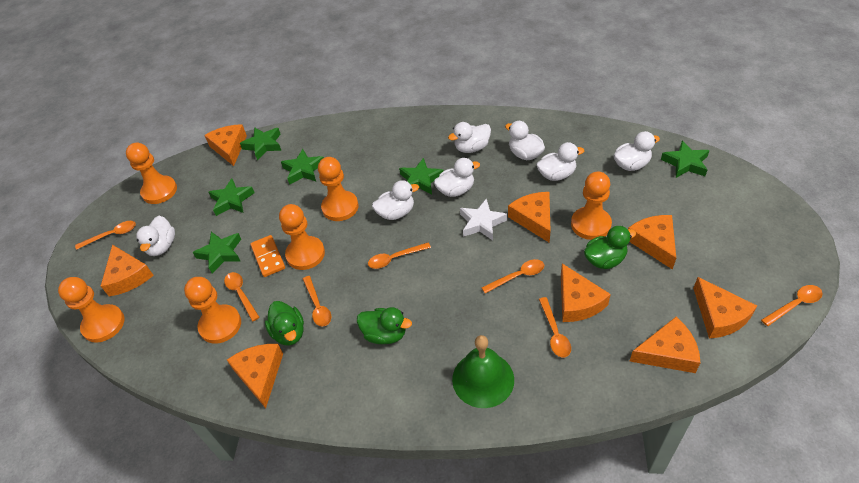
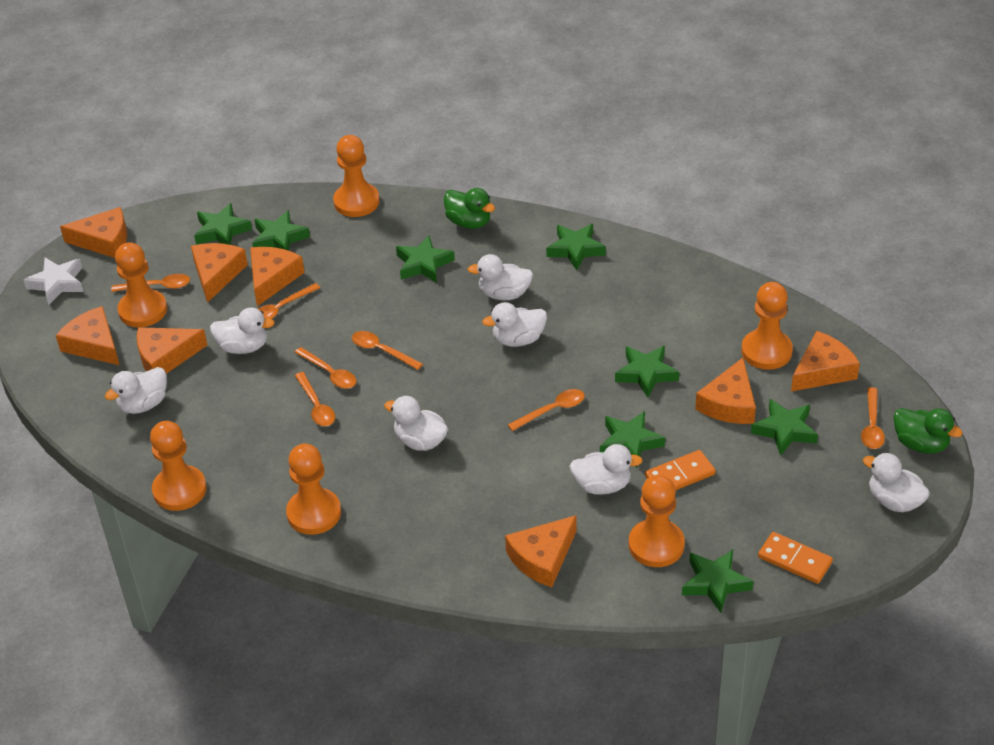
green bell: [452,335,514,408] = 1 -> none = 0
green duck: [265,301,304,346] [357,307,412,344] [584,226,636,269] = 3 -> [444,188,495,229] [893,408,963,454] = 2
green star: [193,232,241,274] [208,178,255,216] [240,127,282,160] [281,149,324,185] [399,158,443,195] [661,141,710,178] = 6 -> [194,203,252,245] [252,210,310,251] [396,235,455,283] [546,224,606,270] [600,411,665,468] [615,346,679,398] [682,550,753,613] [751,399,818,456] = 8
orange domino: [250,235,285,277] = 1 -> [645,450,716,490] [758,532,833,584] = 2

